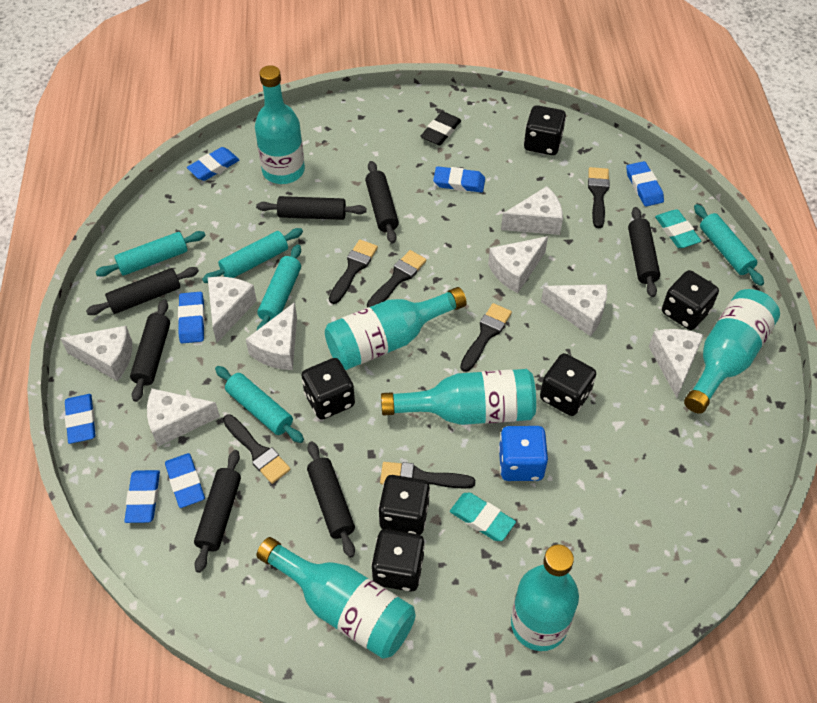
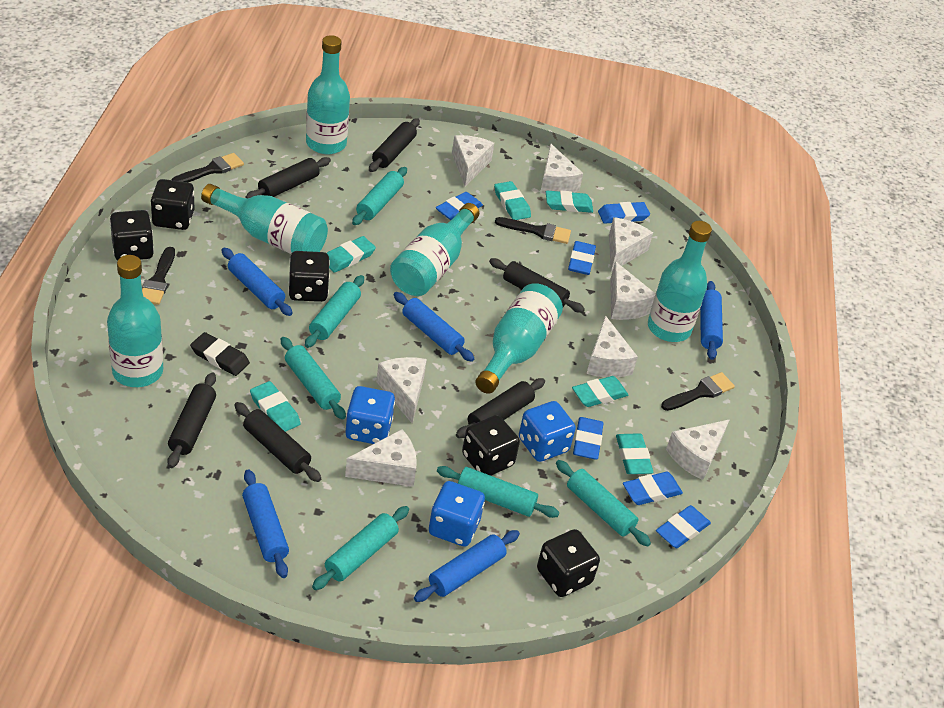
black brush: [223,414,291,484] [329,240,378,304] [367,250,427,308] [380,462,475,489] [460,303,512,372] [588,167,610,228] = 6 -> [142,247,175,305] [172,153,244,182] [495,217,571,244] [661,372,735,411] = 4
black dice: [301,358,355,420] [371,529,425,592] [378,475,430,535] [524,105,566,155] [540,353,596,416] [662,270,719,330] = 6 -> [110,210,154,261] [150,179,194,230] [288,251,330,302] [462,415,520,476] [537,529,600,597] = 5
black rolling pin: [86,267,199,315] [130,299,170,402] [194,450,241,573] [256,196,367,220] [307,441,355,558] [365,161,399,244] [628,207,660,297] = 7 -> [167,372,216,468] [234,402,321,482] [246,157,331,198] [369,118,420,172] [456,378,545,438] [489,258,585,313] = 6
blue dice: [499,426,548,481] = 1 -> [346,386,395,444] [429,481,485,547] [519,401,576,462] = 3
blue eraser: [65,394,95,444] [124,470,160,523] [165,453,205,508] [178,292,205,343] [187,147,239,181] [433,166,485,193] [626,161,664,206] = 7 -> [436,192,483,220] [568,241,596,275] [573,417,604,460] [598,202,650,224] [623,472,683,505] [656,505,711,548] = 6
blue rolling pin: none = 0 -> [221,248,293,316] [242,469,289,578] [394,292,475,362] [414,530,520,602] [700,281,723,360] = 5
turquoise eraser: [450,493,516,541] [655,209,701,248] = 2 -> [250,381,301,432] [327,236,376,273] [494,181,531,220] [546,190,593,213] [572,376,629,407] [616,433,653,474] = 6
turquoise rolling pin: [96,231,206,277] [202,228,303,283] [215,366,304,443] [257,244,301,330] [694,204,764,286] = 5 -> [281,337,346,419] [305,275,364,348] [312,506,409,590] [352,167,407,225] [437,466,559,518] [556,460,651,547] = 6

